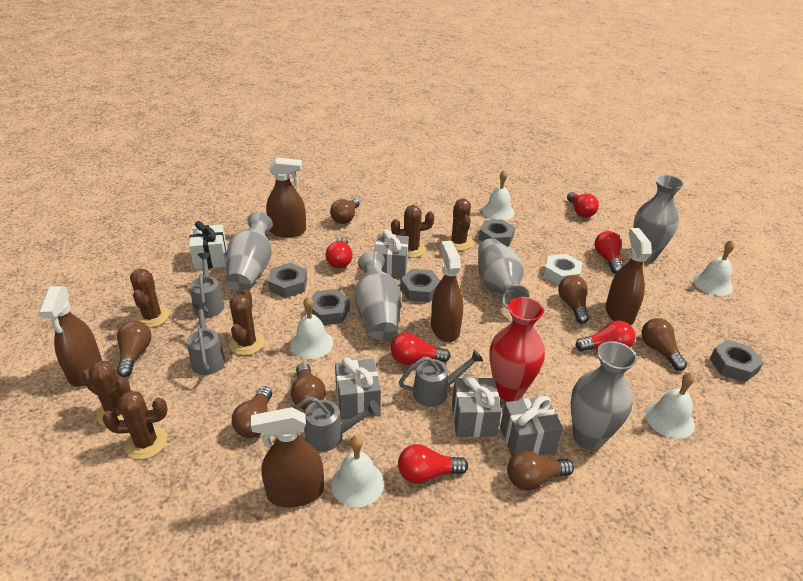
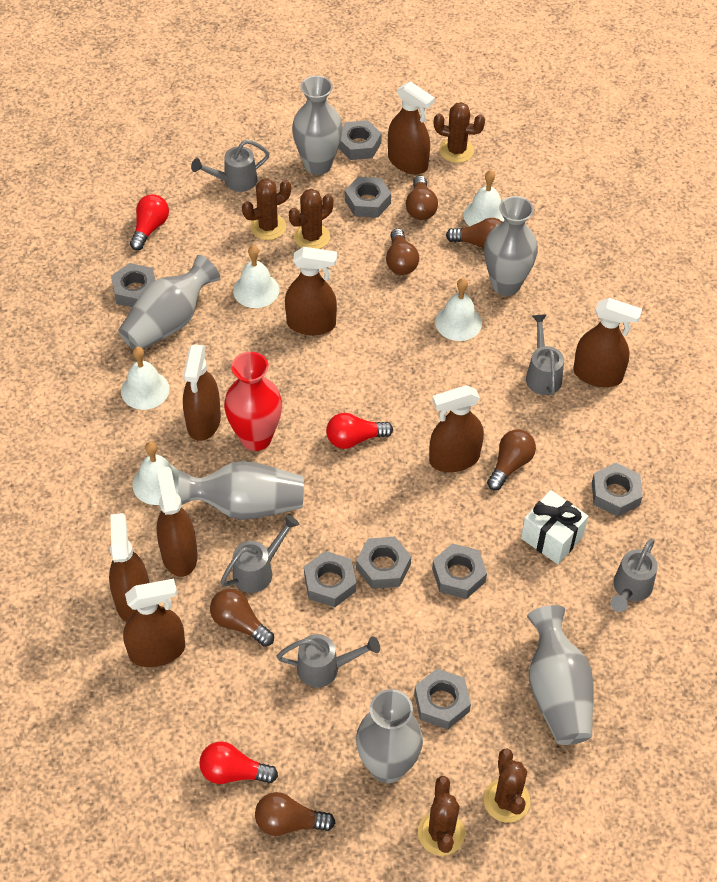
brown cactus: [82,361,131,426] [102,391,167,459] [130,268,169,328] [229,289,265,355] [391,205,434,258] [445,199,473,250] = 6 -> [242,179,291,240] [289,189,334,249] [418,776,465,856] [434,102,485,163] [484,749,530,823] = 5
brown light bulb: [117,321,152,377] [232,386,272,438] [291,363,326,410] [330,198,359,224] [507,450,574,491] [558,275,589,324] [641,318,687,371] = 7 -> [210,589,274,647] [255,792,335,836] [386,228,419,275] [406,175,438,220] [446,218,502,249] [487,429,536,490] = 6
brown spray bottle: [39,286,102,387] [251,407,324,508] [266,158,306,237] [431,241,463,342] [606,228,652,325] = 5 -> [109,513,149,622] [123,579,185,667] [157,467,198,577] [183,344,221,441] [285,247,337,335] [388,81,435,174] [429,385,484,472] [573,298,642,387] = 8
grey gift: [335,357,381,420] [374,229,409,279] [452,374,501,437] [500,396,563,457] = 4 -> none = 0
grey nut: [268,263,307,298] [311,289,350,325] [400,269,440,302] [479,219,515,247] [710,339,764,382] = 5 -> [111,263,156,307] [304,551,356,607] [338,120,382,160] [345,177,391,218] [356,537,411,589] [414,669,471,729] [432,543,487,599] [592,463,643,516] = 8
grey vase: [226,212,273,291] [354,251,401,340] [478,238,529,309] [571,341,637,450] [633,175,684,262] = 5 -> [118,255,220,349] [178,461,304,520] [292,76,343,175] [356,689,423,783] [484,196,538,296] [527,605,593,745] = 6
grey watering can: [187,302,225,375] [190,253,225,318] [294,397,380,452] [399,350,483,407] = 4 -> [191,140,270,192] [220,515,299,593] [277,634,380,688] [526,314,564,395] [610,538,658,612] = 5
red light bulb: [325,237,353,268] [391,333,451,365] [398,444,468,484] [567,192,599,217] [576,321,635,351] [594,231,622,273] = 6 -> [130,194,169,250] [199,741,278,784] [326,413,393,449] = 3
white nut: [544,254,582,285] = 1 -> none = 0

